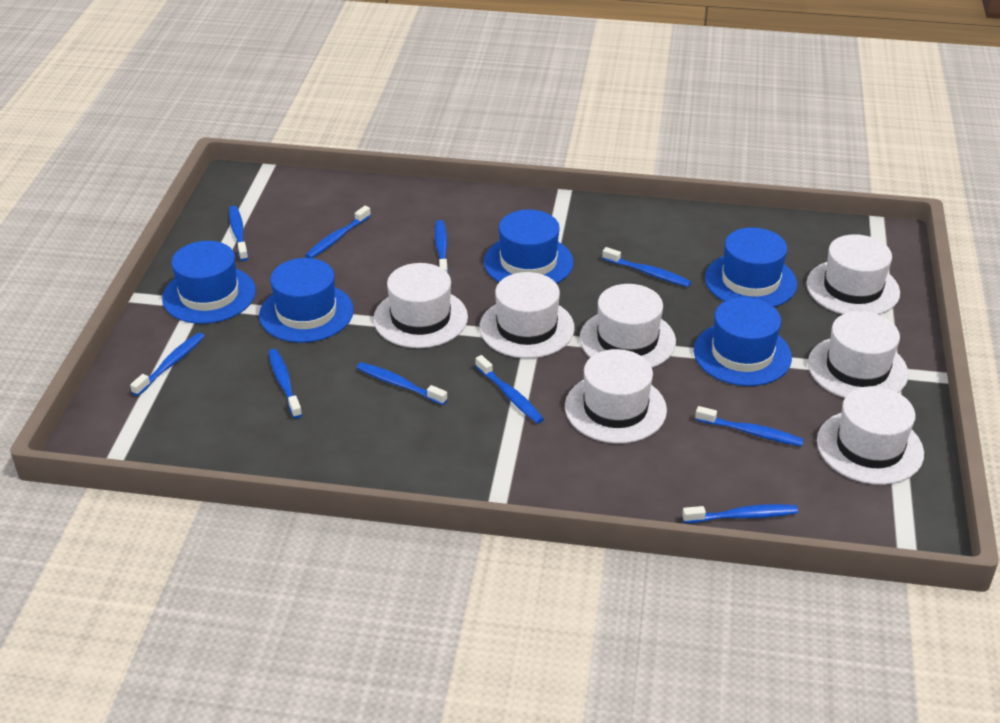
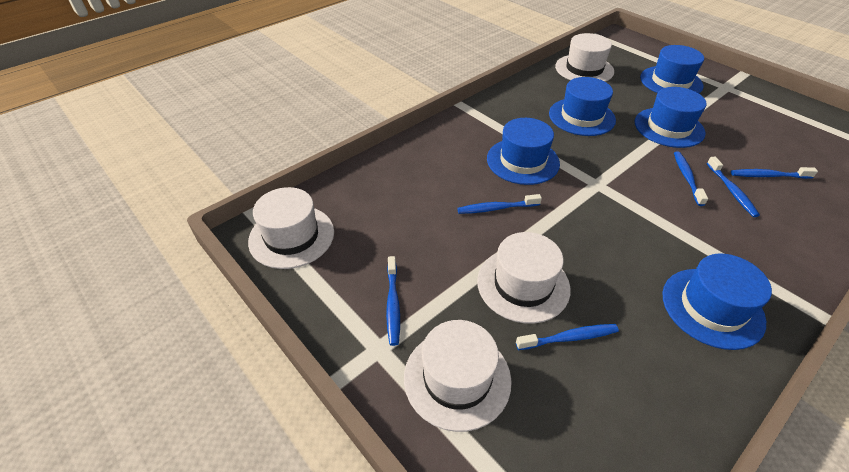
blue toothbrush: [130,332,205,396] [229,206,248,261] [268,349,302,418] [305,206,371,258] [356,362,447,405] [435,220,448,273] [475,355,544,424] [602,247,691,287] [682,504,798,523] [695,406,804,446] = 10 -> [386,256,400,346] [457,194,542,214] [516,324,619,350] [674,151,708,206] [707,157,760,217] [731,167,818,179] = 6
white hat: [373,263,468,348] [479,272,575,358] [565,349,667,443] [579,284,676,368] [806,234,900,315] [808,311,909,398] [817,386,924,485] = 7 -> [248,187,334,269] [404,320,512,432] [477,232,571,324] [555,33,614,82] = 4

